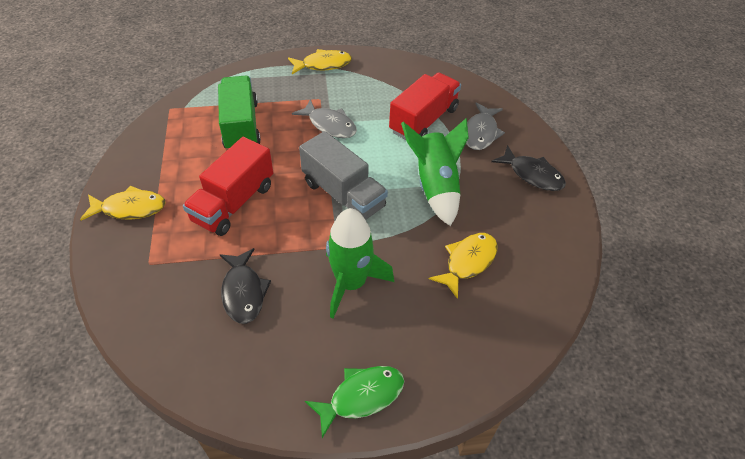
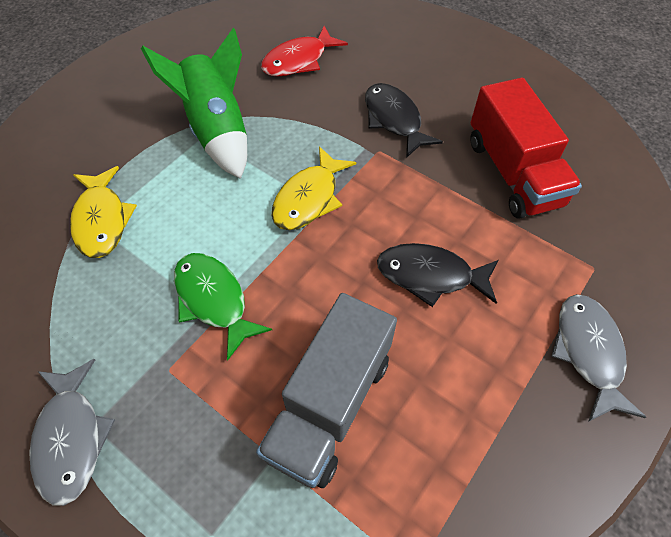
green rocket: [326,208,394,319] [401,118,469,226] = 2 -> [141,28,247,179] = 1
green truck: [218,76,261,148] = 1 -> none = 0
red fish: none = 0 -> [261,26,348,77] = 1
red truck: [183,137,274,236] [389,72,461,140] = 2 -> [470,78,582,219] = 1
yellow fish: [80,186,166,220] [288,49,352,74] [429,233,498,299] = 3 -> [70,166,137,258] [272,146,356,230] = 2

